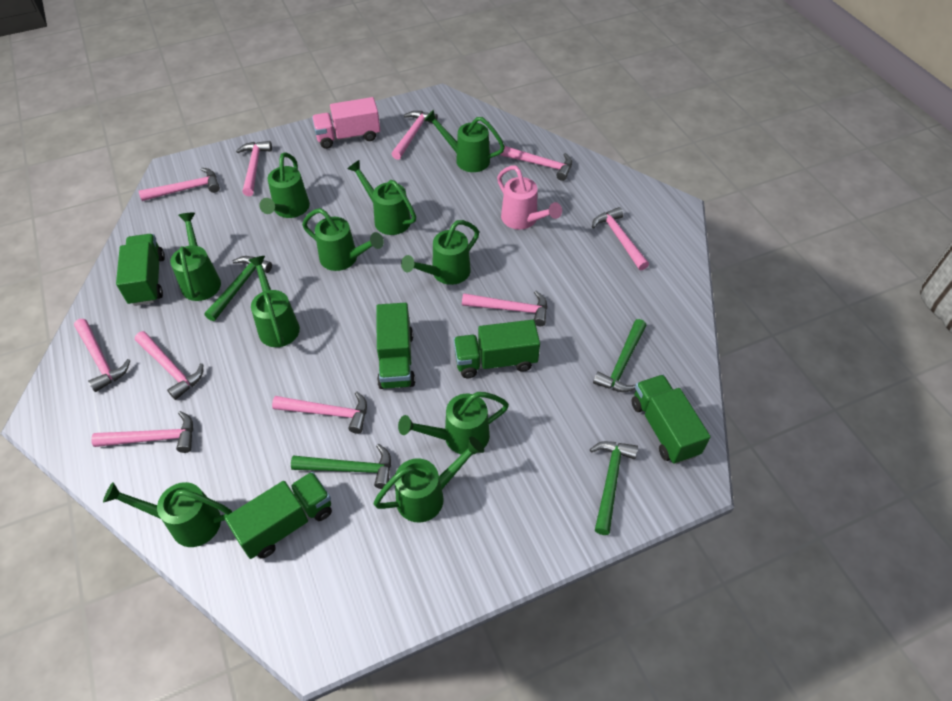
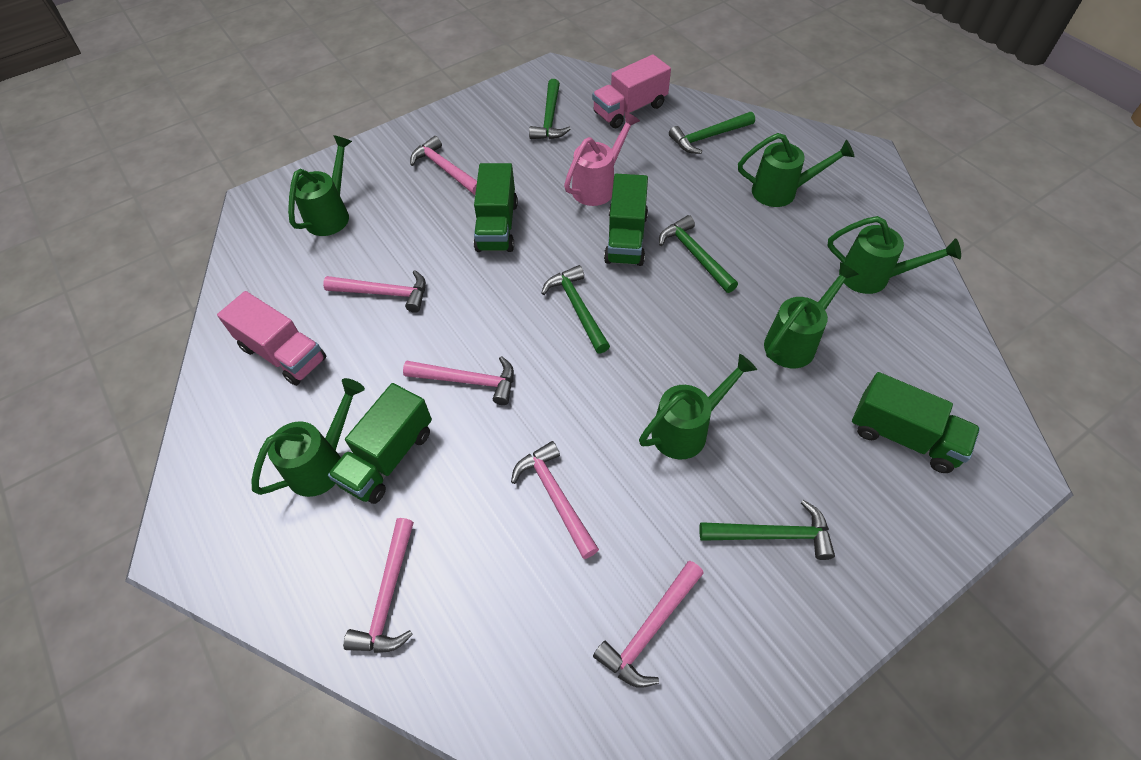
green hammer: [204,256,272,321] [291,444,391,489] [590,441,638,535] [593,319,646,392] = 4 -> [529,79,571,139] [541,265,610,354] [659,215,738,293] [669,112,755,154] [699,500,835,560] = 5
green truck: [116,234,165,306] [225,472,332,559] [376,303,415,389] [453,320,540,378] [631,375,711,464] = 5 -> [328,383,432,504] [474,163,518,252] [604,174,648,266] [852,372,980,473] = 4
green watering can: [103,482,232,547] [170,213,221,301] [248,256,300,347] [259,152,310,218] [302,208,384,271] [347,160,416,235] [373,437,484,523] [398,392,509,455] [401,220,479,285] [424,110,505,172] = 10 -> [251,378,365,497] [288,135,352,236] [639,354,757,459] [738,133,854,207] [764,262,859,368] [827,216,961,294] = 6
pink hammer: [74,319,131,392] [91,411,193,453] [135,331,203,400] [139,168,220,201] [236,141,272,196] [272,391,367,434] [392,111,438,160] [462,291,547,326] [500,146,572,181] [592,207,649,270] = 10 -> [323,270,426,313] [343,518,414,653] [403,356,514,405] [410,136,477,195] [511,441,599,559] [593,561,704,688] = 6
pink truck: [312,97,380,149] = 1 -> [217,291,327,386] [592,55,671,128] = 2

